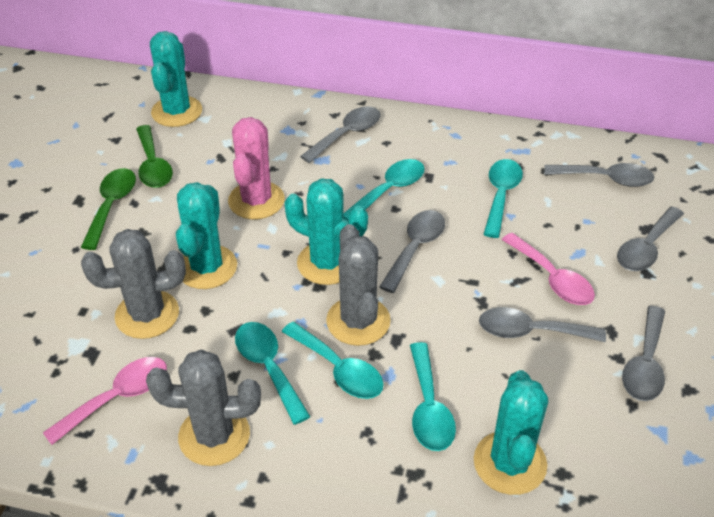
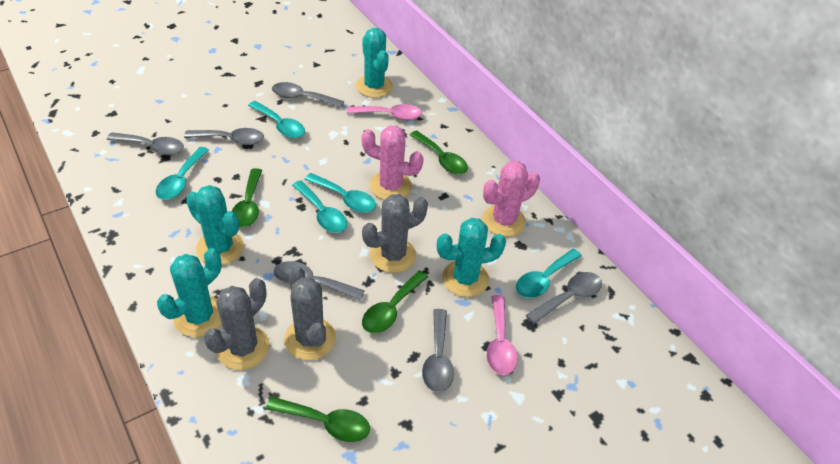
green spoon: [81,168,136,250] [136,125,173,188] = 2 -> [231,168,262,228] [266,397,370,442] [362,271,428,333] [410,131,468,174] = 4
pink cactus: [228,117,285,219] = 1 -> [362,126,424,200] [483,161,540,237] = 2

